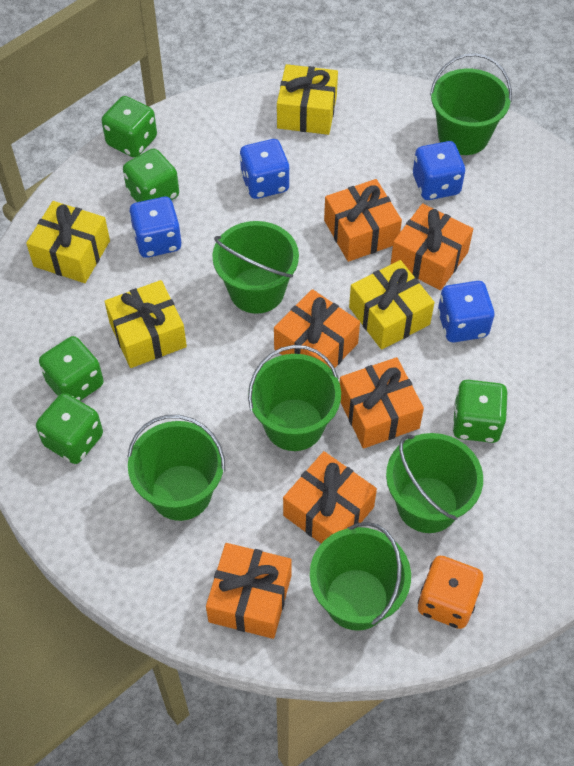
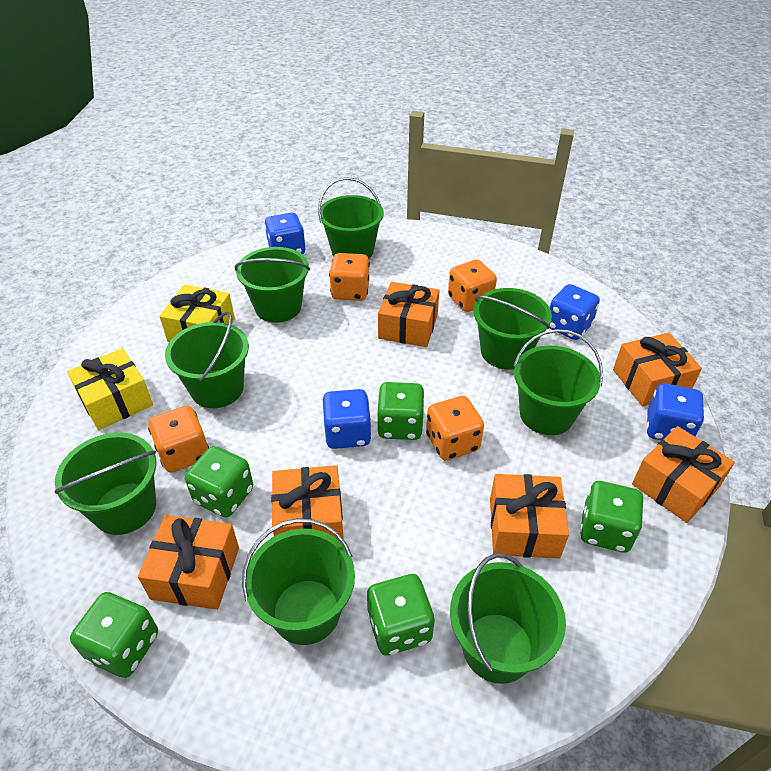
green bucket: [127,415,225,521] [212,221,299,314] [248,345,341,451] [310,522,411,631] [386,433,483,533] [430,53,512,155] = 6 -> [54,433,156,535] [165,312,249,408] [234,247,310,323] [242,518,355,645] [318,177,384,259] [450,553,566,684] [473,288,552,370] [513,329,603,435] = 8
orange dice: [418,556,483,629] = 1 -> [148,405,209,473] [329,253,370,301] [426,396,484,460] [448,259,497,312] = 4
yellow gift: [26,201,110,283] [104,280,187,368] [277,64,338,135] [349,260,435,350] = 4 -> [67,348,153,430] [159,285,235,342] = 2

